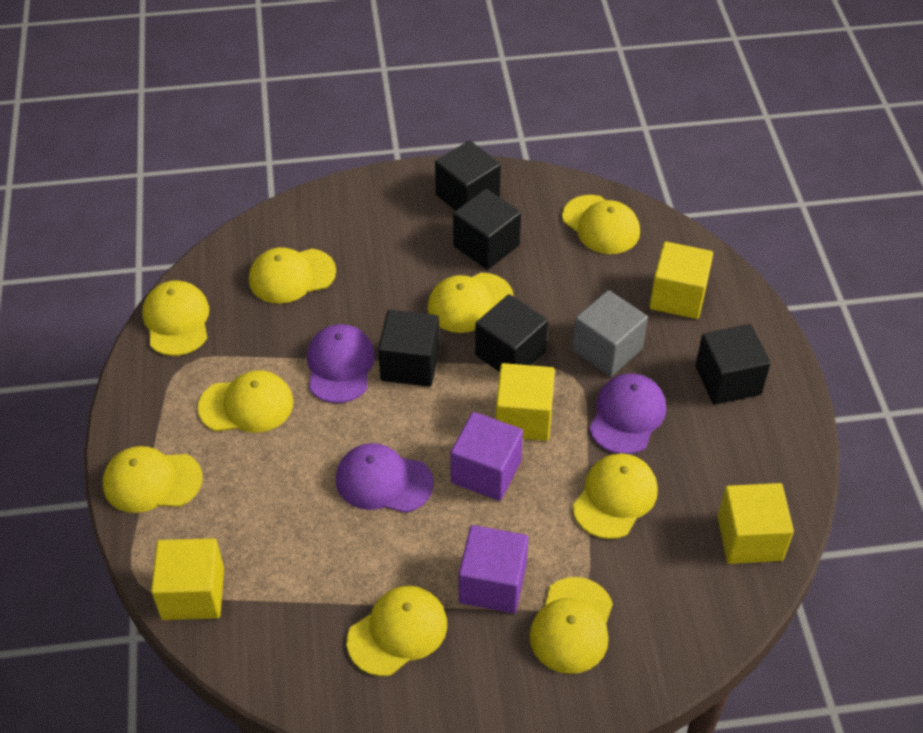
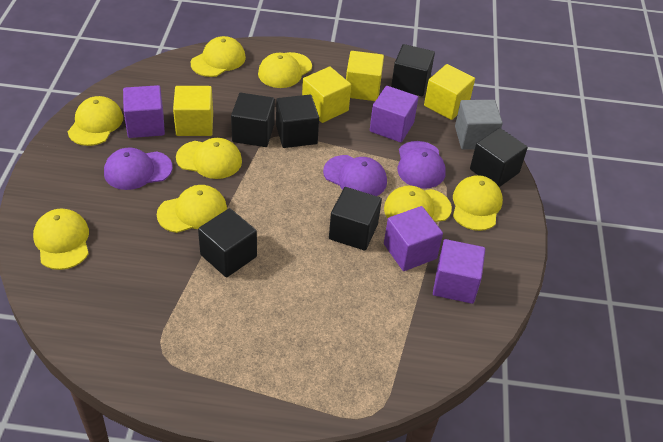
black cube: [378,310,440,387] [435,140,501,211] [453,189,521,270] [475,294,548,372] [695,324,771,405] = 5 -> [198,208,257,278] [231,93,275,147] [276,95,319,148] [329,187,382,251] [391,44,435,96] [470,128,528,187] = 6
purple cube: [450,412,523,501] [459,525,528,614] = 2 -> [123,85,165,138] [370,86,419,142] [384,206,443,271] [433,239,485,304] = 4
yellow cap: [103,446,203,513] [142,280,209,356] [198,370,293,433] [249,247,336,304] [347,586,447,676] [427,273,514,333] [530,577,613,674] [562,195,640,254] [572,453,658,539] = 9 -> [33,209,89,270] [68,96,123,146] [157,185,227,233] [176,138,242,179] [191,36,246,77] [258,52,312,88] [384,186,452,222] [453,175,503,231] = 8

